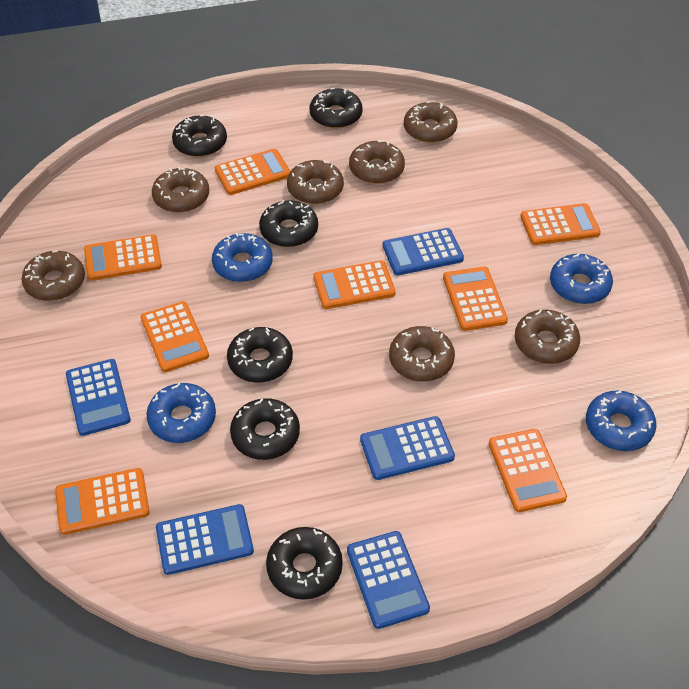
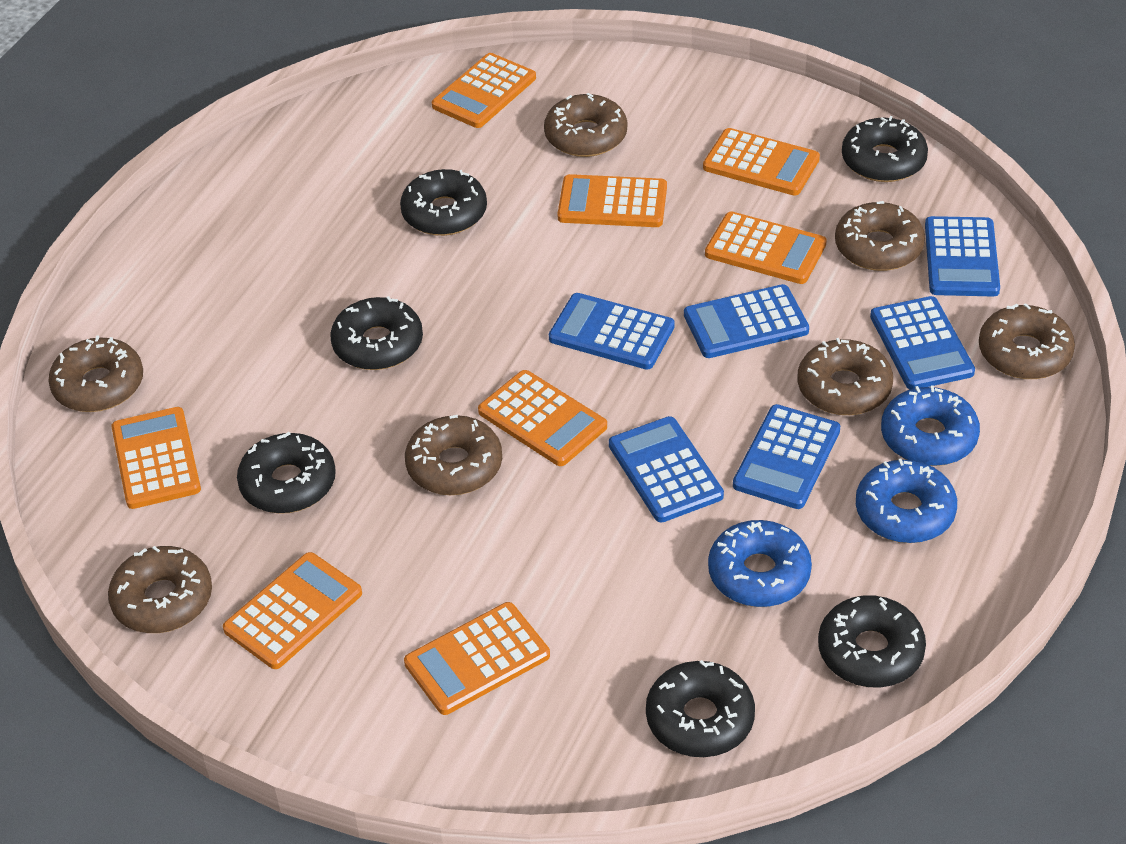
blue calculator: [66,359,131,436] [156,504,254,575] [347,531,430,629] [360,416,455,480] [383,228,464,275] = 5 -> [549,293,675,370] [609,416,724,523] [684,284,809,358] [733,404,840,509] [870,296,975,389] [925,216,1000,297] = 6
blue donut: [146,383,216,443] [212,233,273,282] [550,253,613,304] [586,390,657,451] = 4 -> [708,520,812,607] [856,458,957,543] [881,385,980,466] = 3

